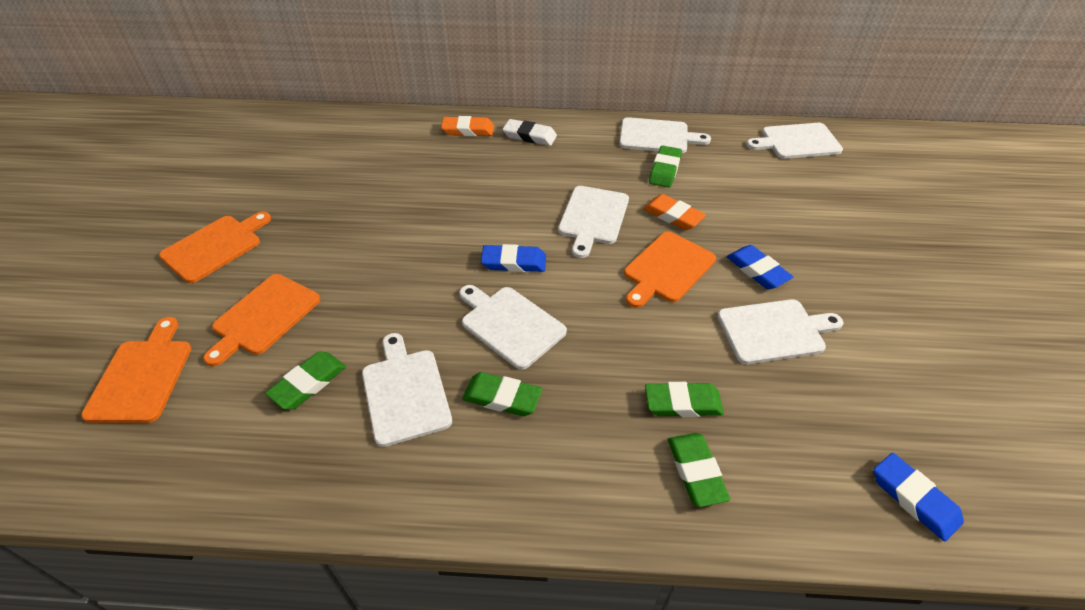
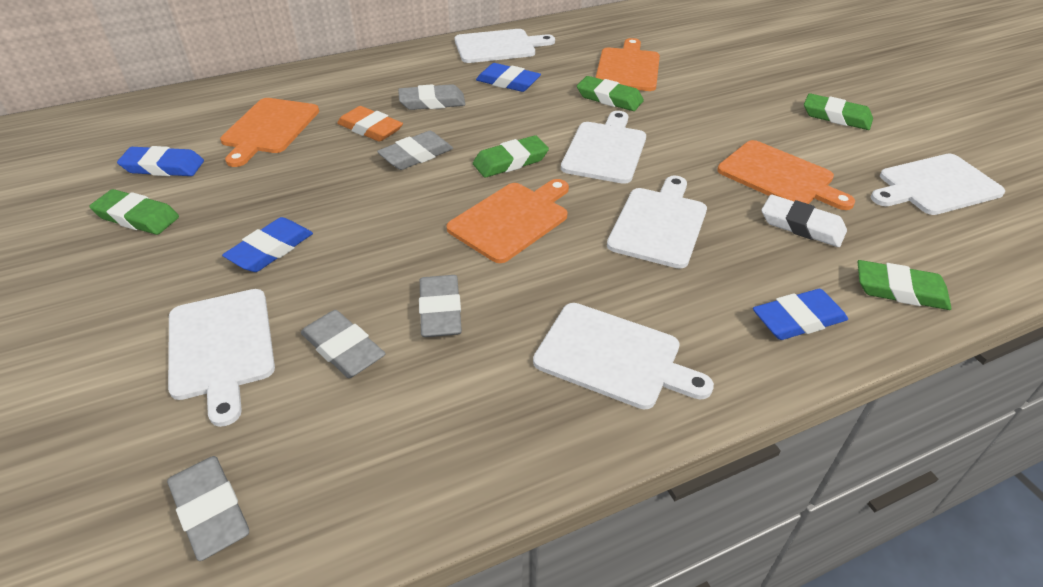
blue eraser: [481,244,546,272] [727,245,793,289] [874,453,964,542] = 3 -> [117,146,204,176] [222,217,313,272] [476,63,541,92] [753,289,848,340] = 4
grey eraser: none = 0 -> [167,456,249,561] [301,310,385,378] [377,131,453,170] [398,84,466,110] [419,275,462,337] = 5
orange eraser: [441,116,494,136] [643,194,706,230] = 2 -> [337,106,403,142] = 1

